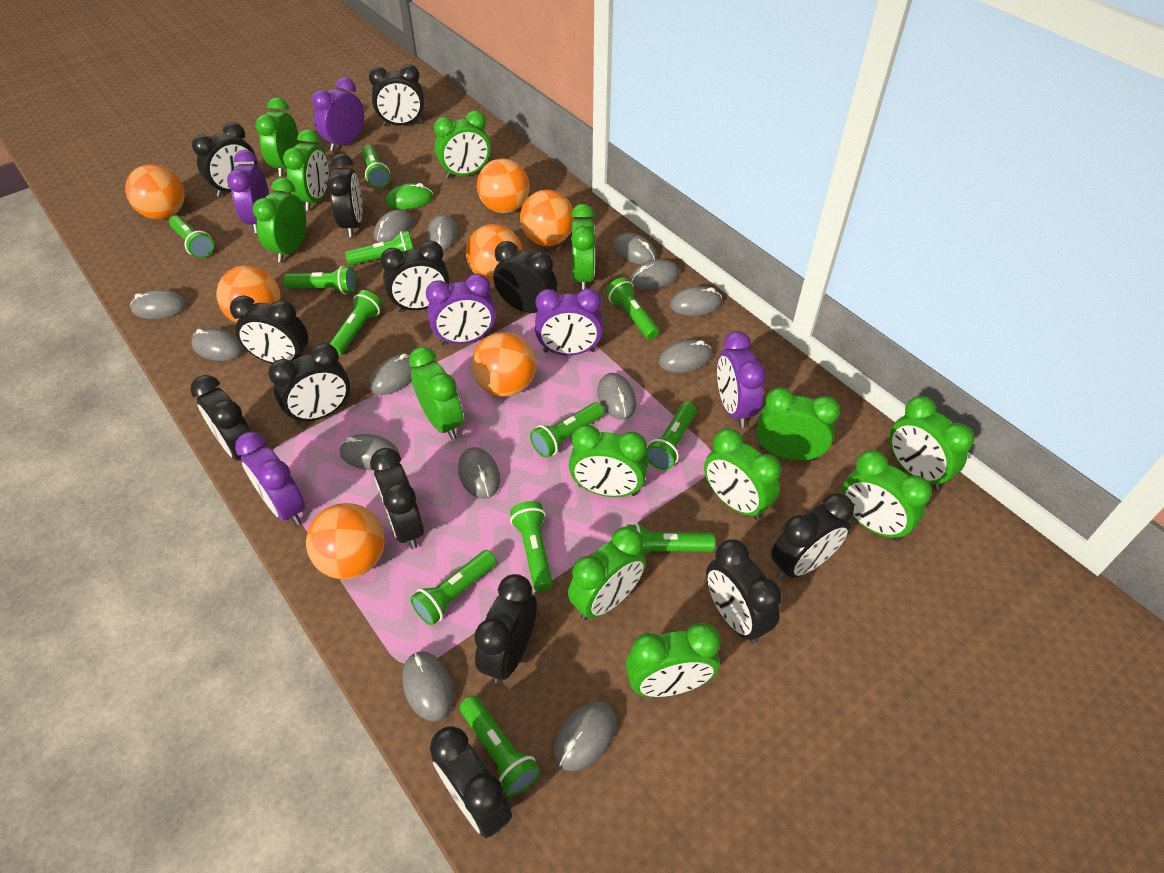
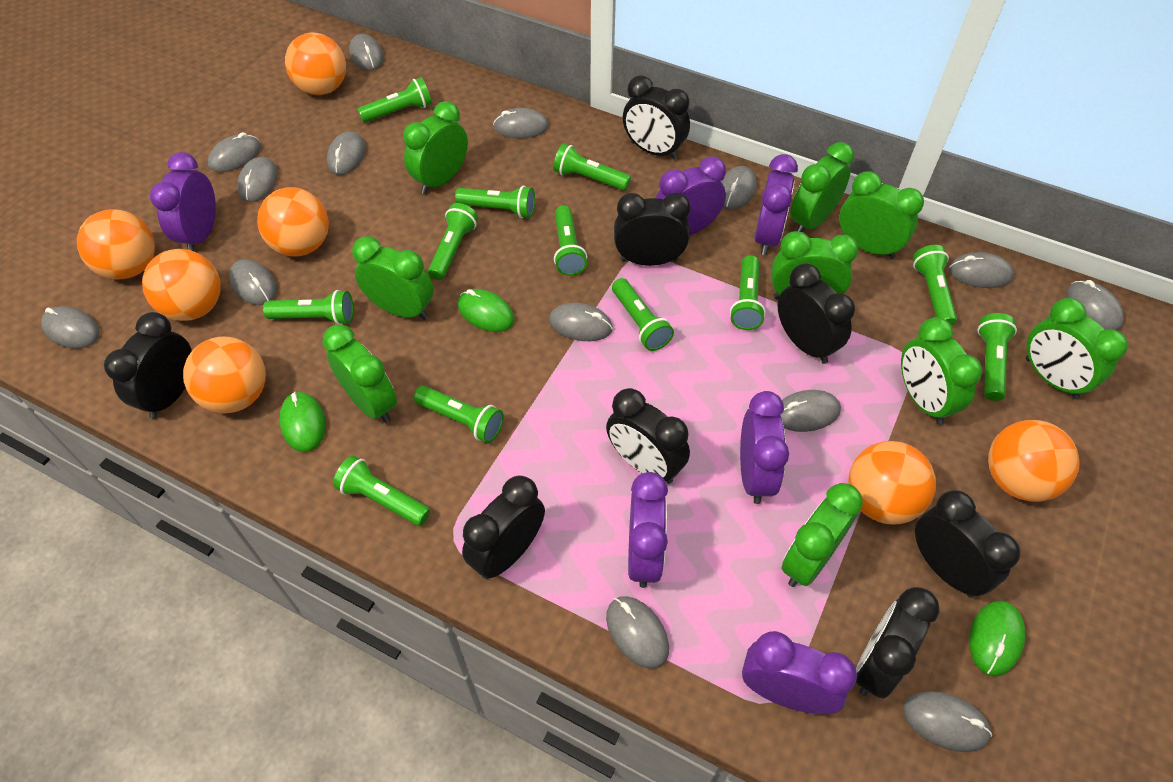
black clock: [190,375,252,461] [192,122,257,197] [230,295,308,364] [268,343,350,425] [327,153,362,237] [369,64,424,126] [370,448,424,549] [380,240,450,312] [430,726,512,838] [474,574,537,683] [493,241,557,313] [706,539,782,643] [771,493,854,580] = 13 -> [104,312,192,419] [462,476,545,579] [606,388,690,484] [614,193,691,266] [623,76,690,160] [778,263,855,364] [856,587,939,699] [915,490,1020,597] = 8
green clock: [253,178,306,262] [255,97,299,177] [283,129,329,211] [409,347,464,440] [434,111,491,179] [568,527,646,620] [569,425,648,497] [571,204,596,291] [625,623,721,697] [704,429,781,520] [757,387,840,461] [841,450,932,541] [889,396,974,490] = 13 -> [322,325,397,423] [352,236,434,320] [403,101,468,194] [772,231,858,299] [782,483,863,587] [790,142,854,232] [839,171,924,259] [901,317,982,424] [1026,298,1128,399] = 9
green mouse: [386,183,433,209] = 1 -> [279,392,326,452] [458,289,515,332] [969,600,1025,677] = 3

